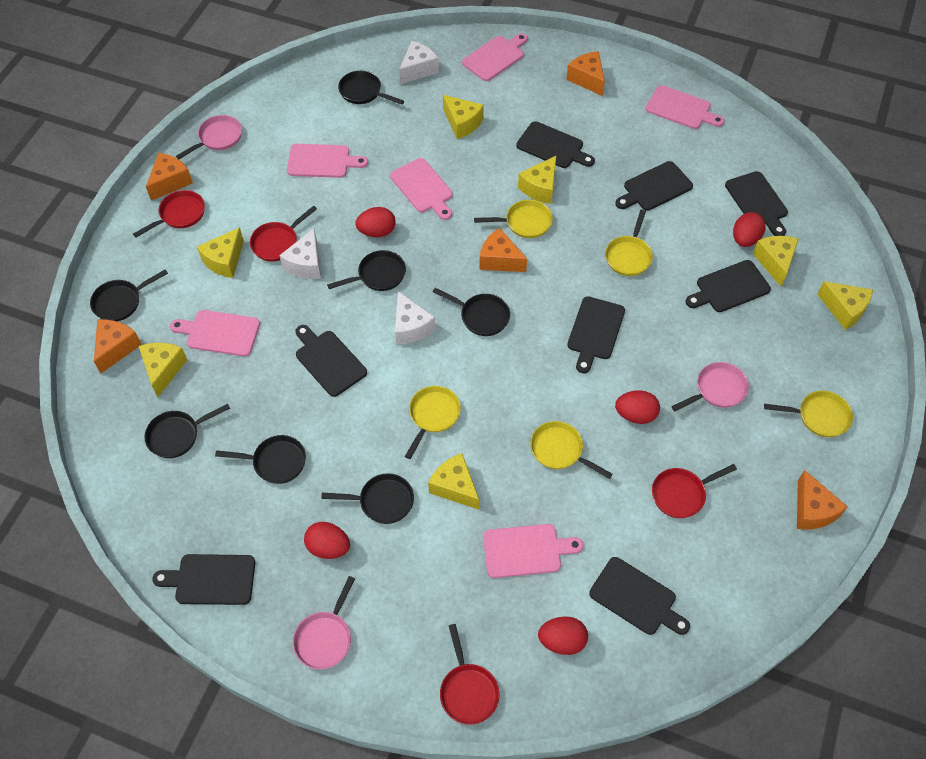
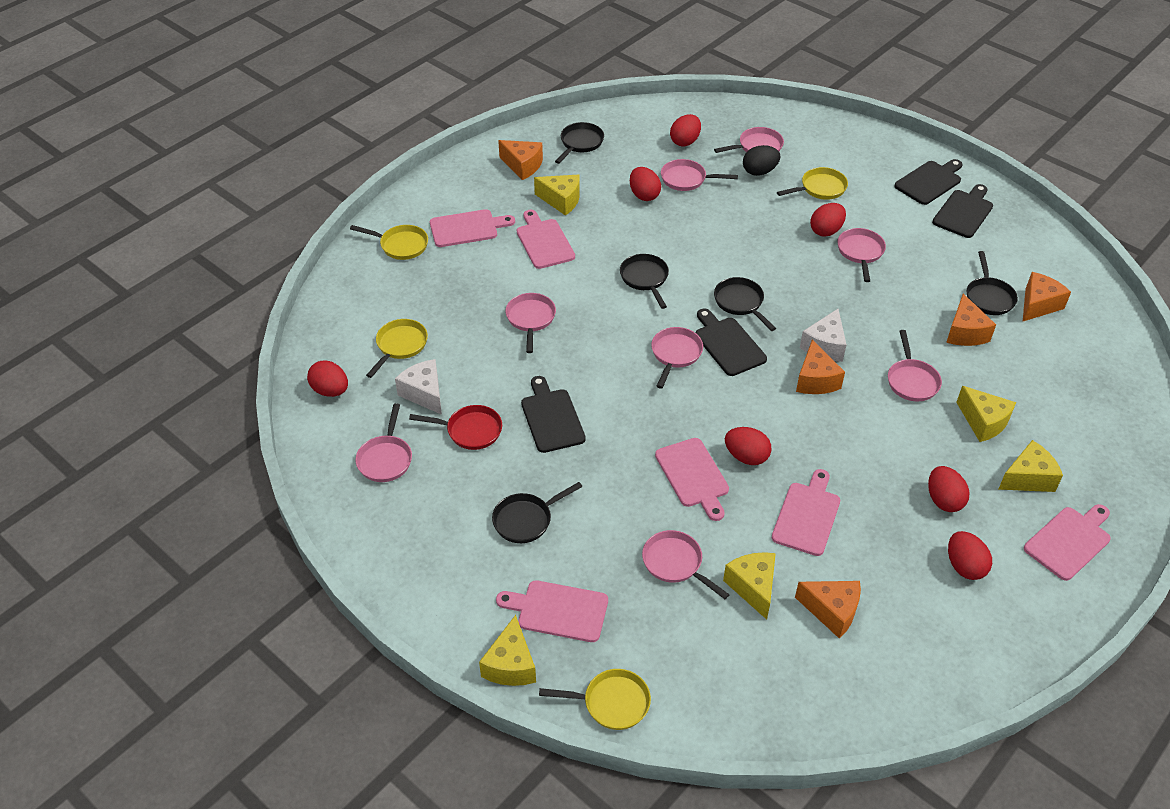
black cutting board: [152,554,255,605] [295,325,367,397] [516,121,595,168] [567,296,625,373] [589,557,690,635] [615,161,693,211] [685,260,771,312] [725,171,788,236] = 8 -> [521,376,586,453] [696,309,767,376] [894,159,962,205] [932,184,993,238] = 4
black egg: none = 0 -> [743,145,780,176] = 1
black pan: [90,269,168,321] [145,404,230,458] [215,435,306,484] [321,473,414,524] [327,250,406,291] [338,71,404,105] [433,288,510,336] = 7 -> [492,482,583,543] [555,122,604,164] [620,254,669,309] [714,277,776,331] [967,251,1018,315] = 5
pink pan: [176,115,242,159] [293,576,355,669] [671,362,749,411] = 3 -> [355,403,412,482] [505,293,556,353] [642,530,730,599] [651,327,703,389] [661,159,738,191] [714,127,784,153] [837,228,886,282] [888,330,942,401] = 8
red egg: [304,522,350,559] [356,207,396,237] [538,616,588,655] [615,390,660,424] [733,212,766,247] = 5 -> [307,360,348,397] [630,167,661,201] [670,114,701,147] [725,427,771,465] [810,203,846,237] [928,466,969,512] [948,531,992,580] = 7
red pan: [133,190,205,237] [250,206,317,262] [440,624,499,725] [652,464,737,518] = 4 -> [409,405,502,450] = 1
white cheese: [279,229,321,279] [395,292,436,345] [399,41,439,84] = 3 -> [395,359,442,415] [800,309,847,362] = 2
yellow cheese: [139,343,187,397] [197,227,244,278] [428,453,479,510] [443,95,484,139] [518,156,556,204] [753,236,799,287] [817,281,873,330] = 7 -> [479,615,536,686] [534,175,580,216] [723,552,776,620] [956,386,1016,442] [998,440,1063,492] = 5
yellow pan: [405,386,461,459] [474,200,553,238] [530,421,613,479] [605,210,653,276] [764,391,853,437] = 5 -> [350,225,428,260] [366,319,428,378] [539,669,651,730] [777,167,848,200] = 4

